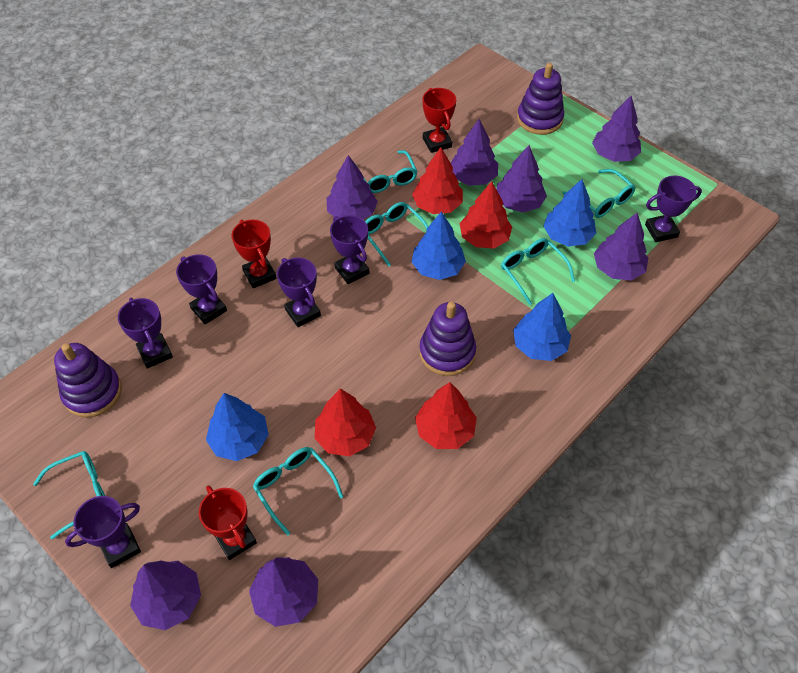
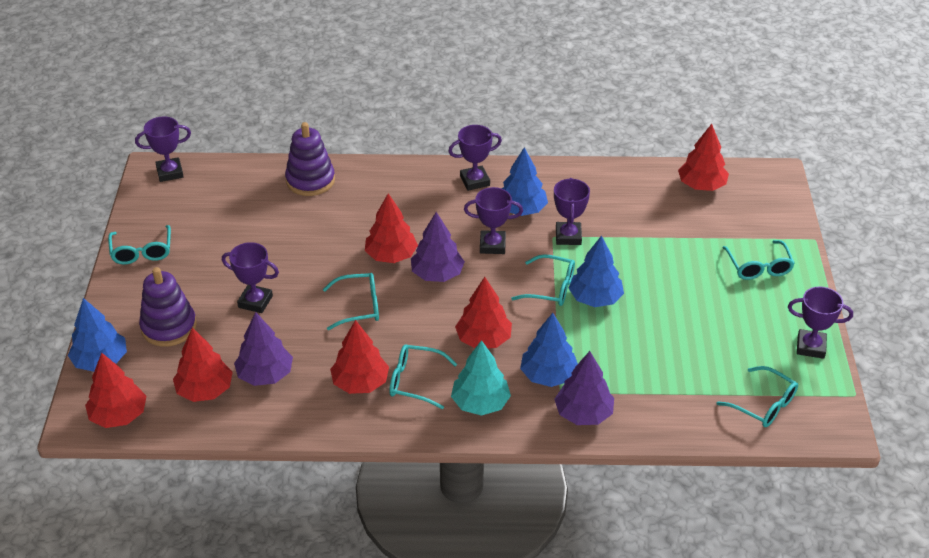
purple stacking toy: [54,343,122,418] [419,302,476,376] [517,63,564,135] = 3 -> [139,267,197,347] [285,122,335,196] = 2
purple tree: [130,560,201,630] [249,557,318,627] [327,155,378,219] [451,119,498,186] [497,145,547,212] [592,96,641,162] [594,213,648,280] = 7 -> [234,312,293,386] [411,212,465,282] [554,351,614,425] = 3
red tree: [315,389,376,456] [412,147,463,214] [415,382,477,449] [460,181,512,248] = 4 -> [85,353,146,428] [173,327,233,402] [330,320,389,394] [365,193,418,263] [455,277,512,348] [678,124,729,191] = 6
red trophy: [199,485,257,560] [232,219,277,288] [423,88,456,153] = 3 -> none = 0
turquoise tree: none = 0 -> [451,340,511,416] = 1

